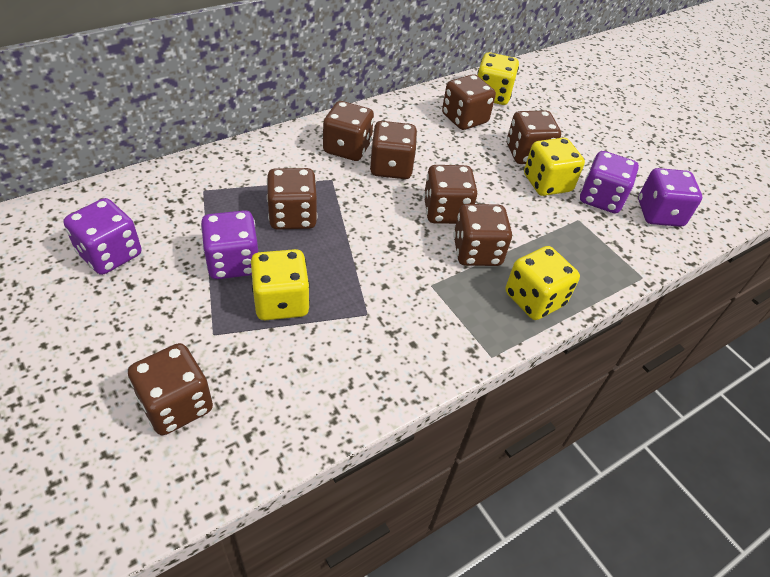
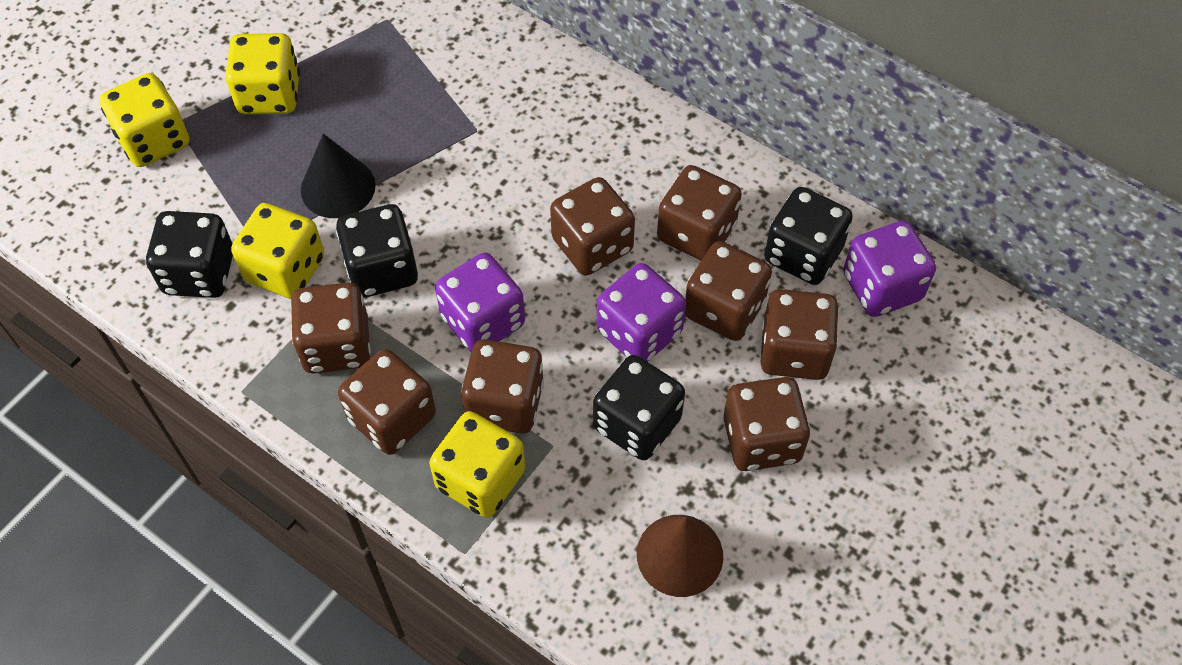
black cone: none = 0 -> [301,134,376,218] = 1
black dice: none = 0 -> [146,211,233,298] [336,204,418,298] [593,355,685,460] [764,187,853,285] = 4
brown cone: none = 0 -> [637,515,723,597] = 1
purple dice: [63,198,142,275] [201,210,258,279] [580,151,639,213] [638,168,702,227] = 4 -> [435,253,525,352] [597,263,686,362] [843,221,936,317] = 3

